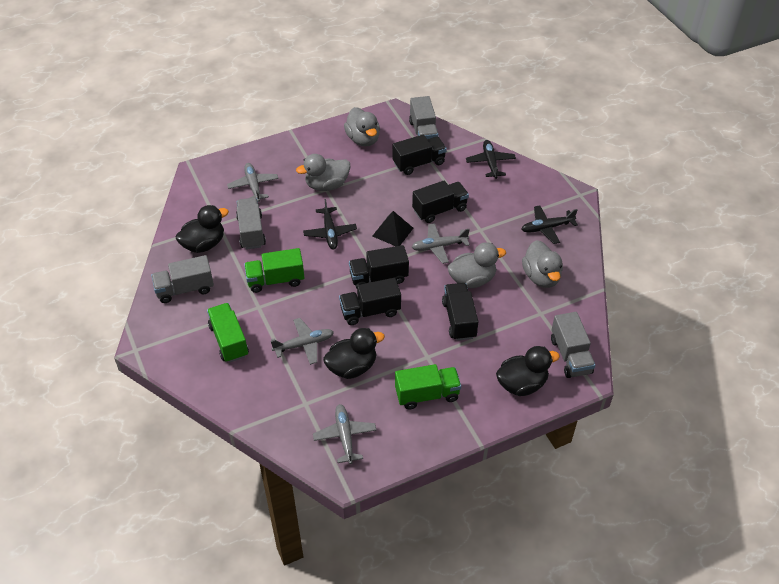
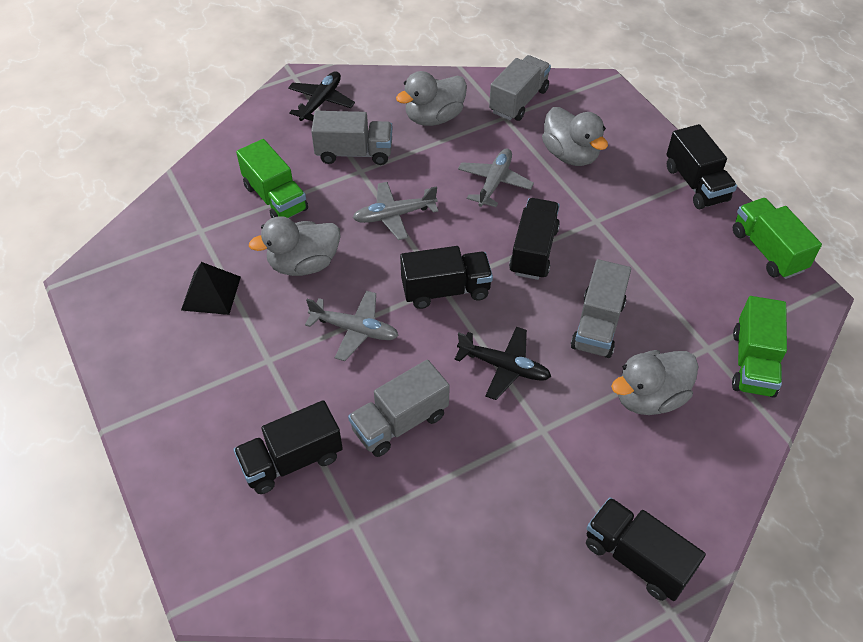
black duck: [176,205,229,253] [323,328,385,379] [496,346,560,396] = 3 -> none = 0
black plane: [303,199,357,250] [466,140,516,179] [522,205,578,244] = 3 -> [288,71,355,121] [455,327,551,400] = 2
grey plane: [227,163,279,202] [271,318,334,365] [313,404,376,464] [412,223,470,264] = 4 -> [305,291,399,361] [353,182,438,240] [458,148,534,207] = 3

